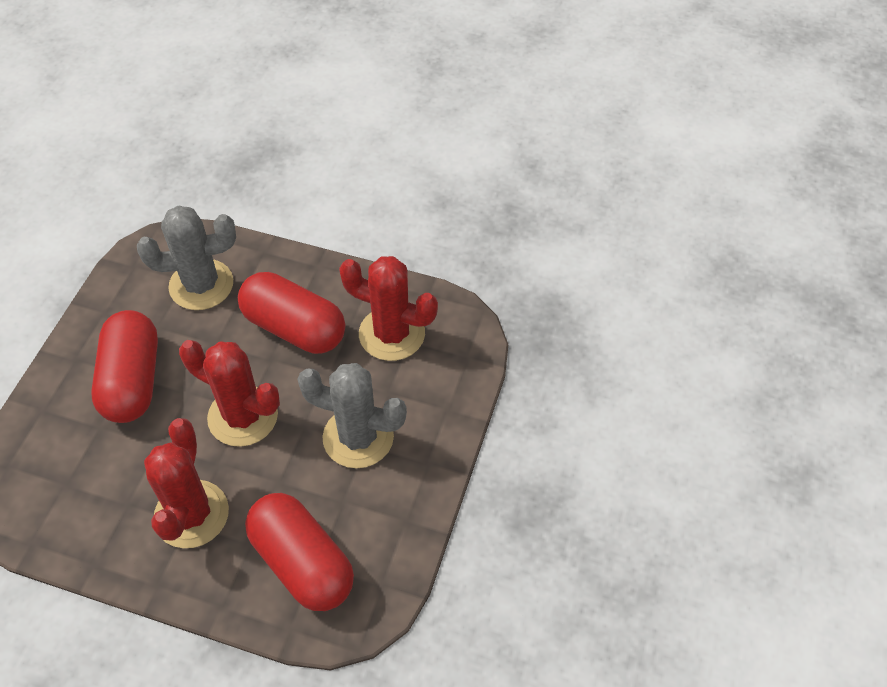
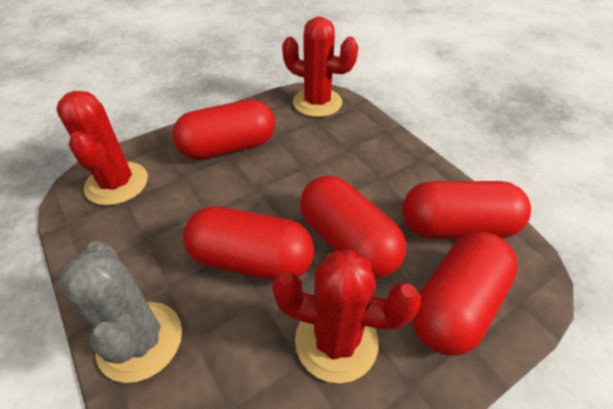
grey cactus: [137,205,236,310] [298,363,407,468] = 2 -> [58,241,182,383] = 1
red capsule: [91,310,158,423] [238,272,345,354] [245,493,354,611] = 3 -> [172,99,275,160] [184,206,314,281] [300,175,406,278] [402,181,531,239] [412,232,518,356] = 5

